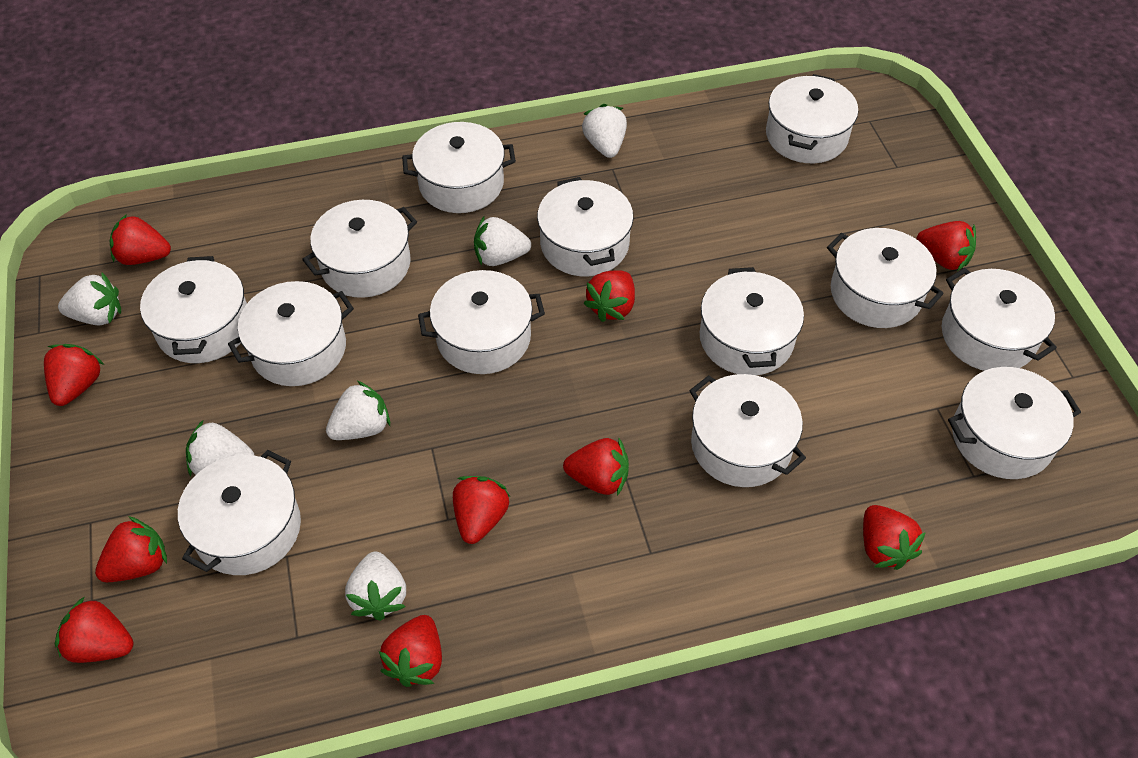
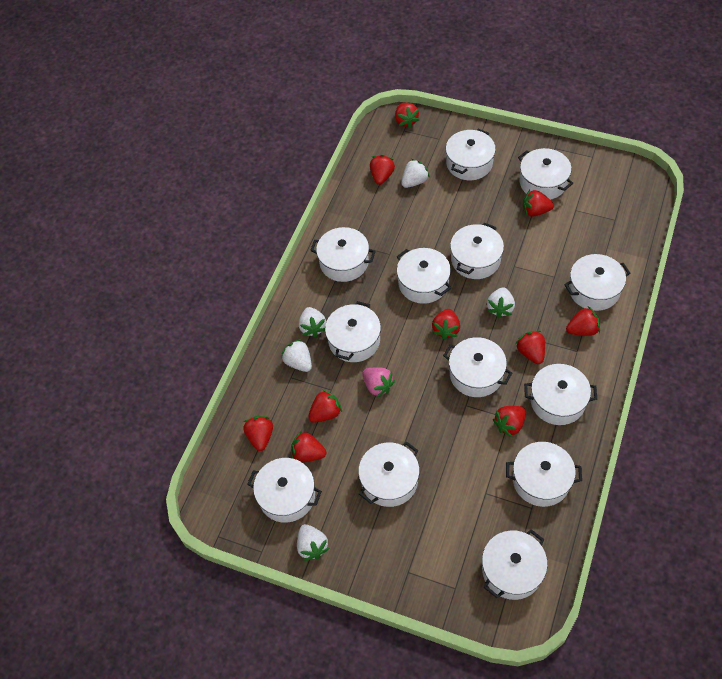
pink strawberry: none = 0 -> [362,367,395,398] = 1
white strawberry: [58,273,121,325] [186,420,254,477] [326,381,390,440] [345,552,406,621] [474,215,531,266] [582,104,627,158] = 6 -> [281,339,312,372] [297,524,330,561] [299,307,326,338] [401,159,430,188] [487,287,515,318] = 5

